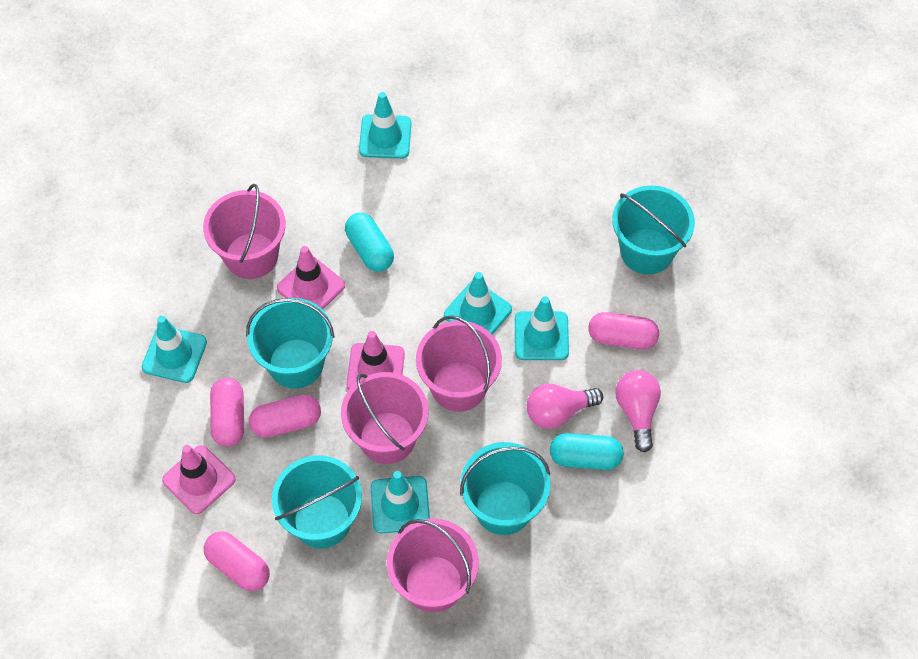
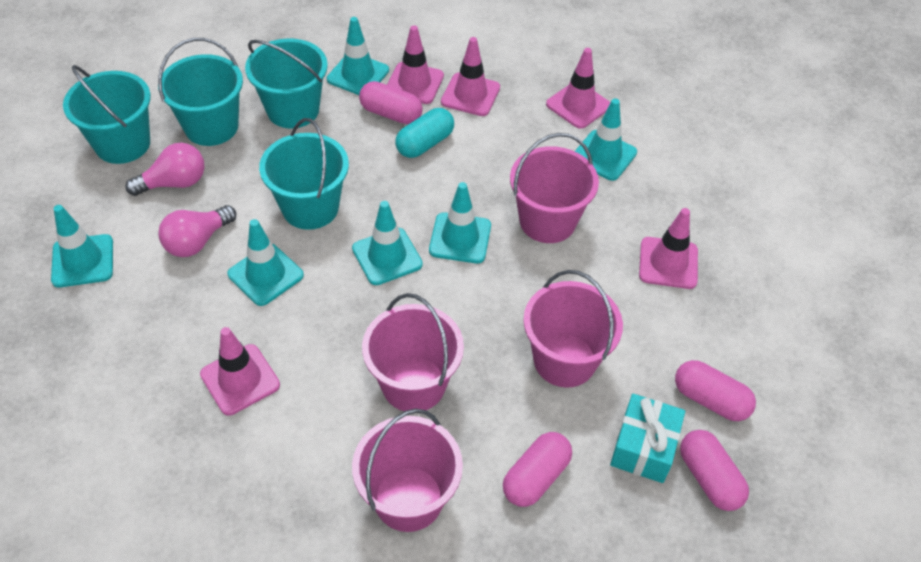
pink traffic cone: [162,445,236,514] [277,246,345,309] [347,331,405,390] = 3 -> [200,327,280,416] [387,25,444,104] [441,37,500,116] [546,48,611,129] [639,208,698,289] = 5
turquoise capsule: [345,213,394,272] [550,433,624,470] = 2 -> [395,108,454,158] = 1
turquoise gift: none = 0 -> [610,394,685,483] = 1
turquoise traffic cone: [142,316,207,383] [359,92,411,159] [371,471,430,533] [444,272,512,335] [515,296,569,360] = 5 -> [51,205,113,287] [227,219,304,306] [327,17,389,95] [352,201,423,285] [429,182,491,263] [575,99,637,181] = 6

